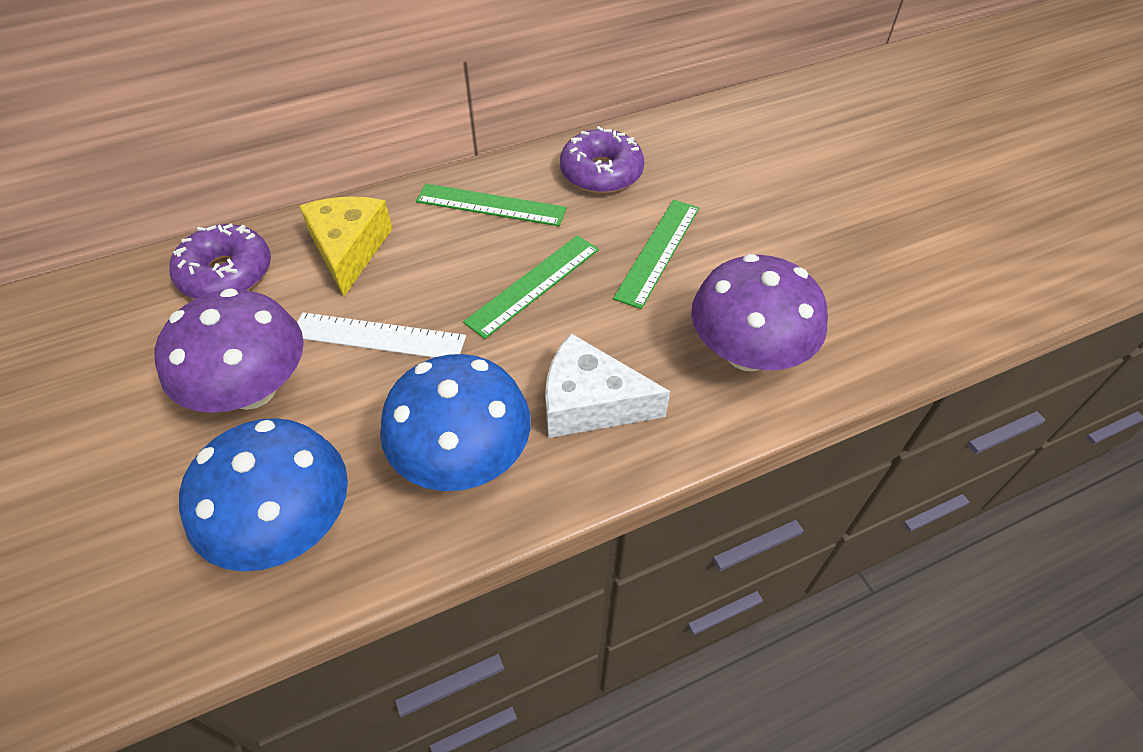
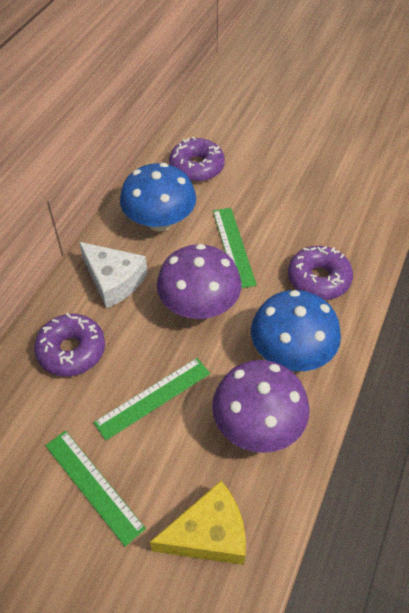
purple donut: [169,223,271,299] [560,126,644,193] = 2 -> [34,313,105,376] [169,137,225,182] [288,246,353,300] = 3
white ruler: [297,312,466,358] = 1 -> none = 0

